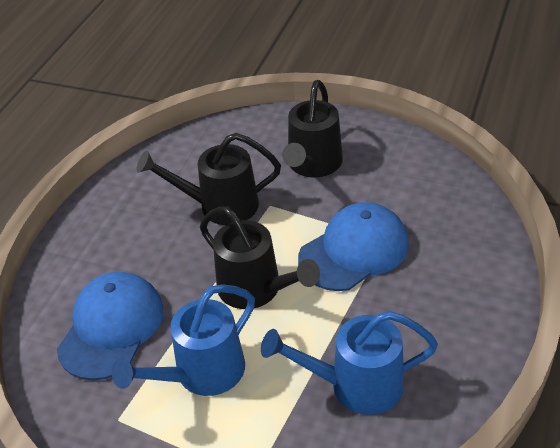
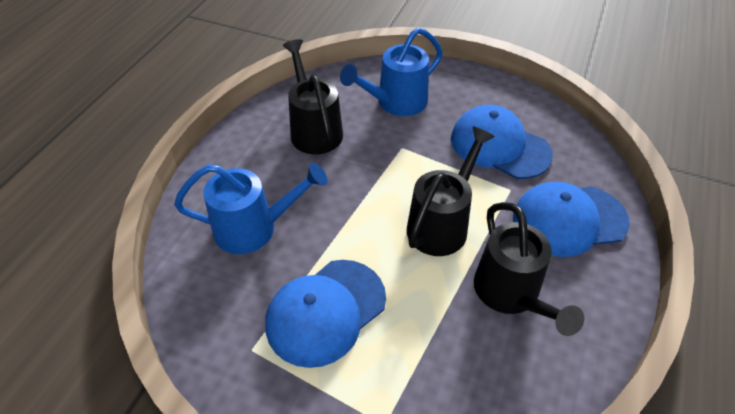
blue cap: [57,272,163,380] [298,202,409,291] = 2 -> [266,260,386,368] [451,105,553,179] [513,182,630,257] = 3

